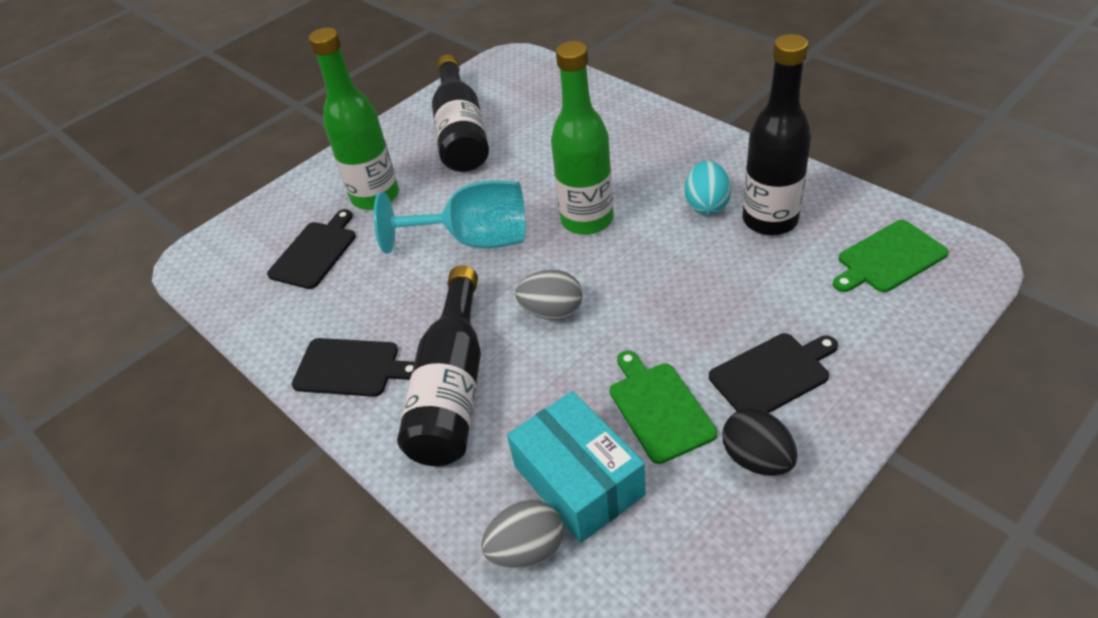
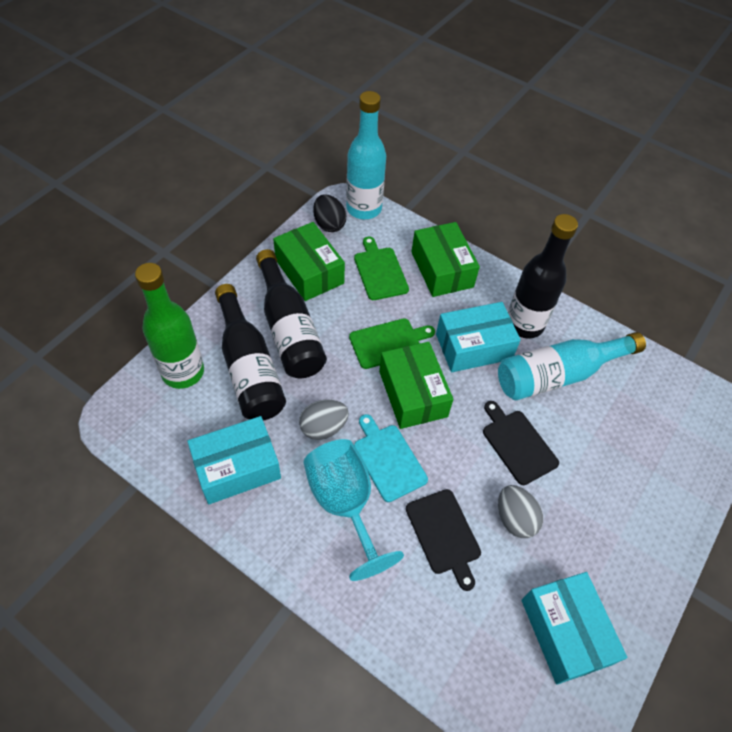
black cutting board: [267,209,356,289] [292,338,414,397] [709,333,838,413] = 3 -> [406,489,481,591] [483,401,559,485] = 2
green bottle: [309,28,399,210] [551,41,613,235] = 2 -> [135,263,204,389] = 1
green box: none = 0 -> [273,222,345,301] [379,342,453,429] [412,222,480,297] = 3
turquoise bottle: none = 0 -> [346,91,386,219] [498,332,646,401] = 2
turquoise box: [507,391,646,543] = 1 -> [187,416,281,504] [436,302,521,372] [521,572,627,685] = 3
turquoise cutting board: none = 0 -> [354,414,428,502] = 1
turquoise egg: [685,161,731,215] = 1 -> none = 0

